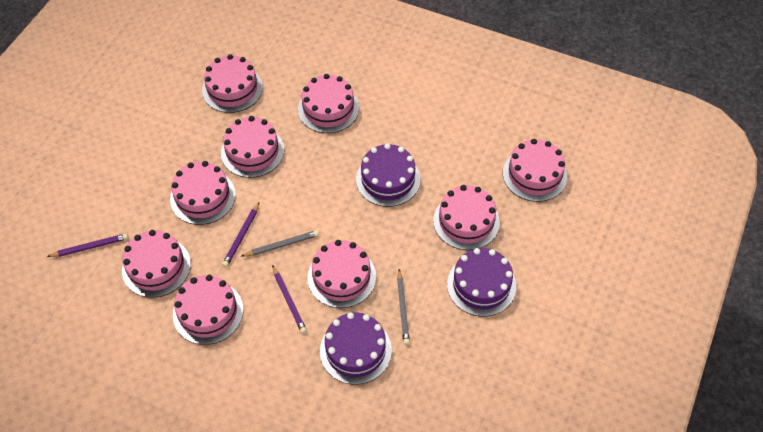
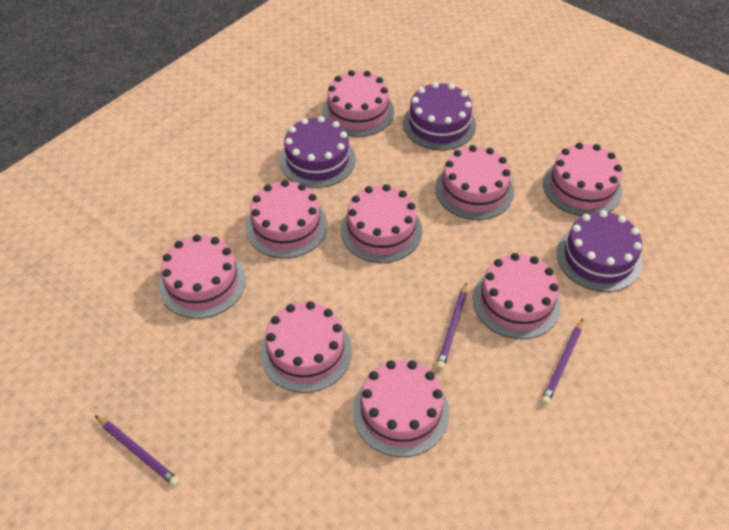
grey pencil: [242,230,319,256] [397,269,410,345] = 2 -> none = 0

